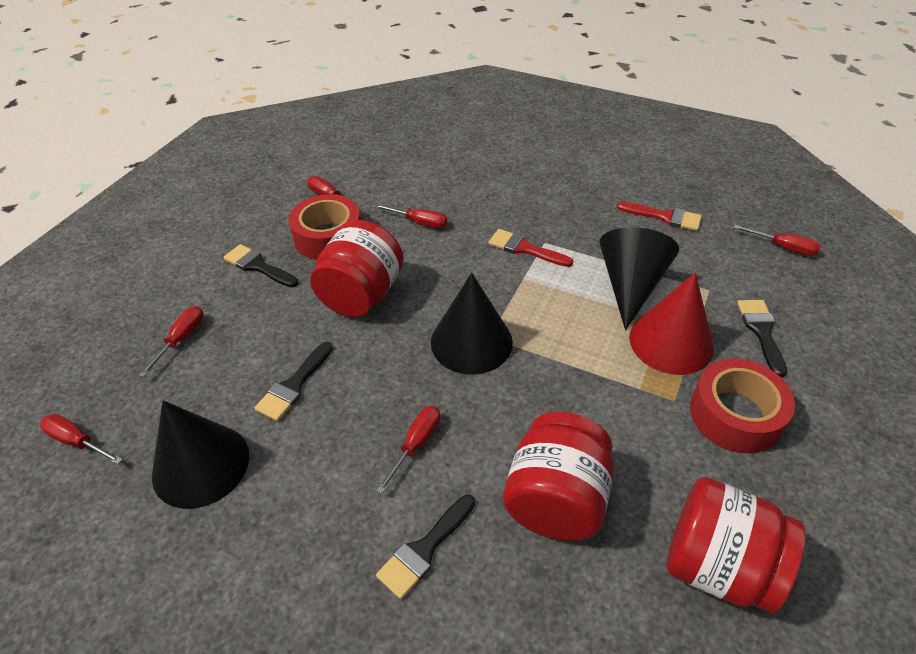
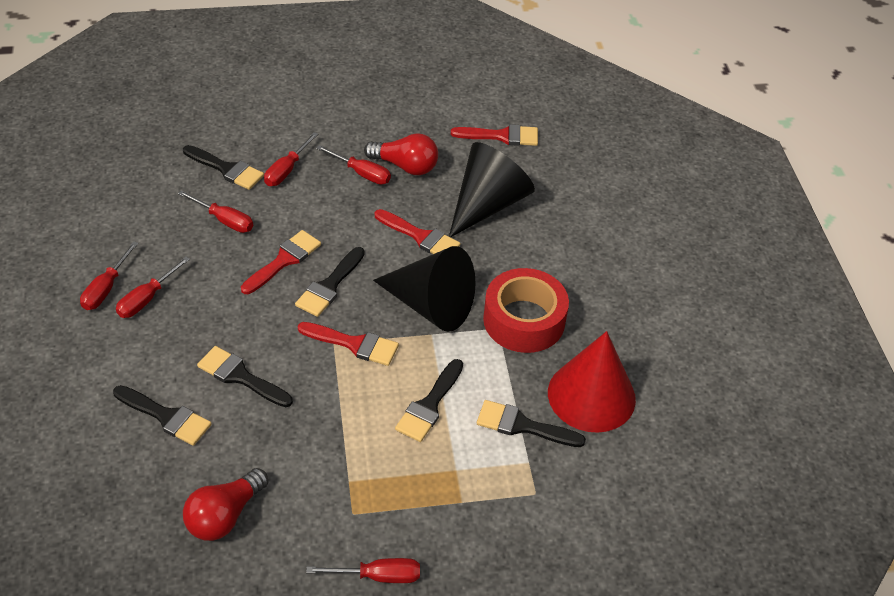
black brush: [223,244,298,287] [254,342,333,421] [376,495,475,599] [737,300,787,378] = 4 -> [113,385,211,446] [183,145,264,190] [197,346,293,407] [295,247,365,317] [395,359,463,442] [477,400,586,447] = 6
black cone: [152,400,249,509] [431,273,513,375] [599,227,679,330] = 3 -> [373,246,476,332] [449,142,535,237] = 2
red brush: [488,229,573,267] [617,201,702,231] = 2 -> [241,230,321,294] [298,322,399,366] [375,209,460,254] [451,124,538,146] = 4
red jar: [310,220,404,317] [503,412,614,541] [667,477,805,613] = 3 -> none = 0
red light bulb: none = 0 -> [183,468,268,541] [364,133,438,175] = 2
red tape: [289,194,361,260] [690,358,795,453] = 2 -> [483,268,569,353] = 1

